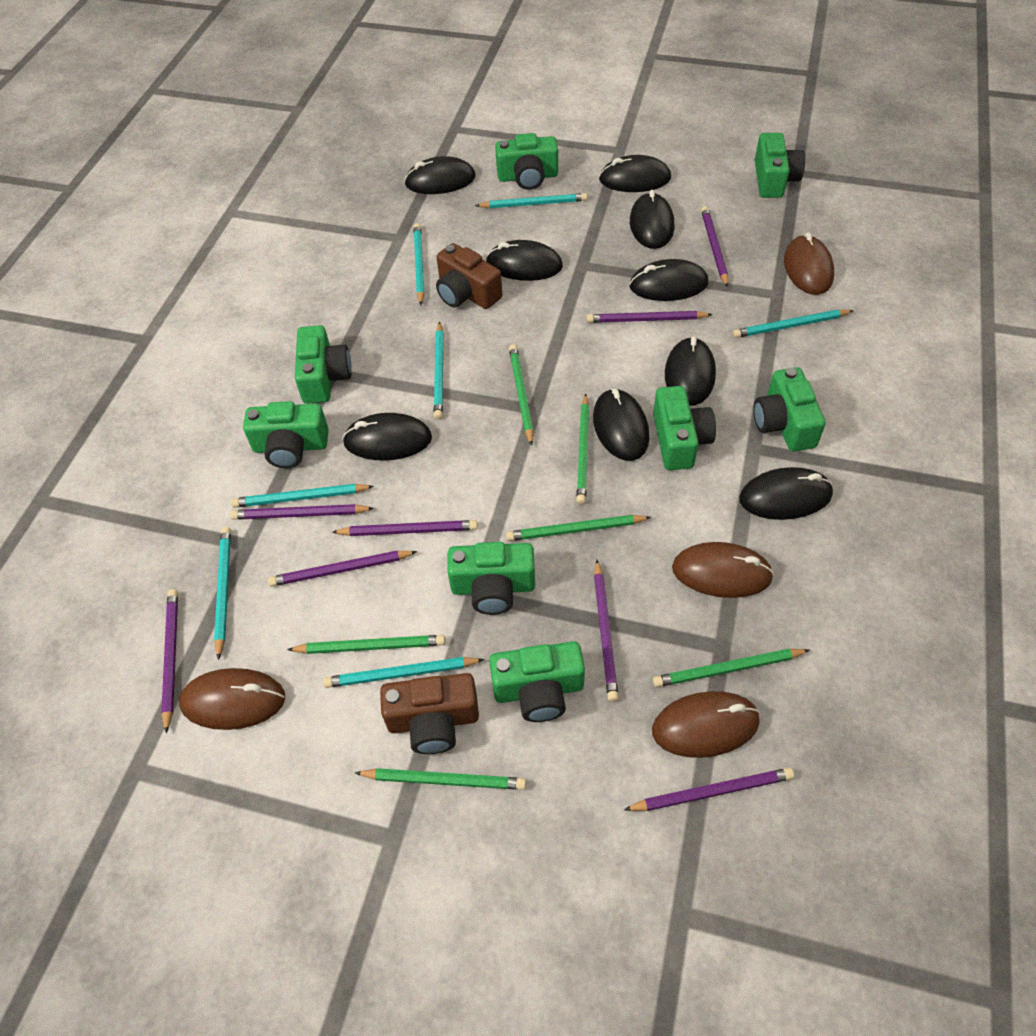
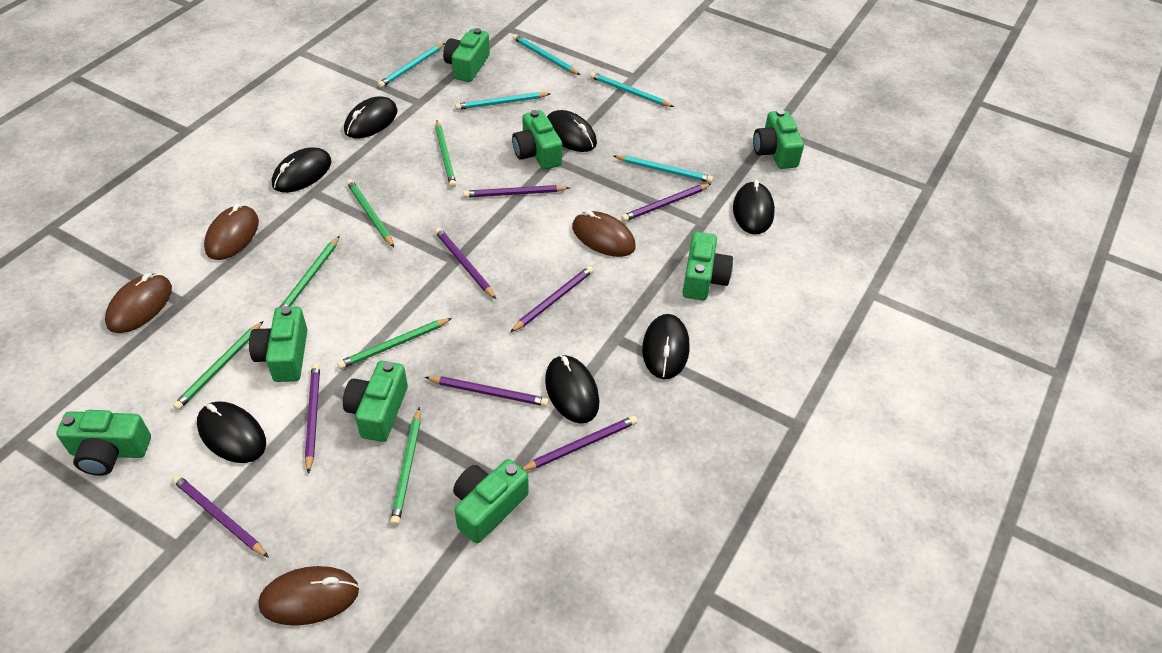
black mouse: [342,413,432,461] [404,156,476,194] [486,240,563,281] [593,388,649,461] [599,155,671,192] [629,259,708,301] [630,190,674,249] [665,337,716,406] [739,467,833,520] = 9 -> [197,401,266,463] [272,147,332,193] [344,96,398,139] [545,355,600,424] [547,110,597,152] [642,314,690,379] [733,180,775,235] = 7
brown camera: [380,673,479,754] [436,243,502,309] = 2 -> none = 0
turquoise pencil: [214,527,231,660] [231,484,374,508] [323,657,484,688] [413,223,424,305] [434,322,444,420] [475,193,587,208] [733,310,853,338] = 7 -> [378,43,445,88] [455,92,551,110] [513,34,580,75] [590,72,674,107] [614,155,713,183] = 5

